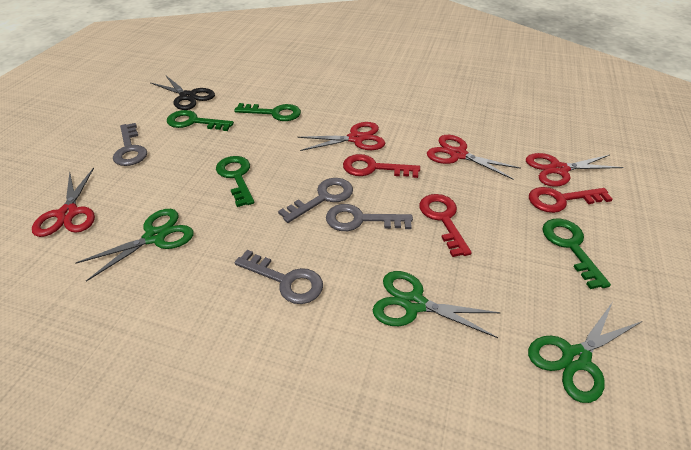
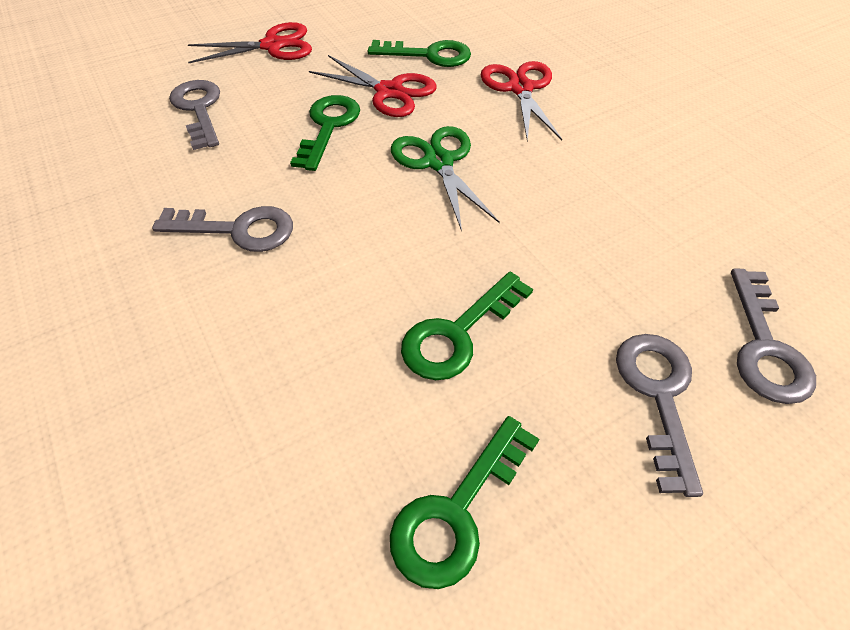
black scissors: [150,76,215,110] = 1 -> none = 0
green scissors: [75,209,194,282] [373,271,501,338] [528,303,642,403] = 3 -> [391,126,500,232] = 1
red key: [343,154,420,178] [419,194,472,257] [529,187,613,213] = 3 -> none = 0
red scissors: [32,167,95,237] [297,122,385,151] [427,135,521,180] [526,153,623,187] = 4 -> [188,22,312,63] [309,55,437,117] [481,61,562,141] = 3

